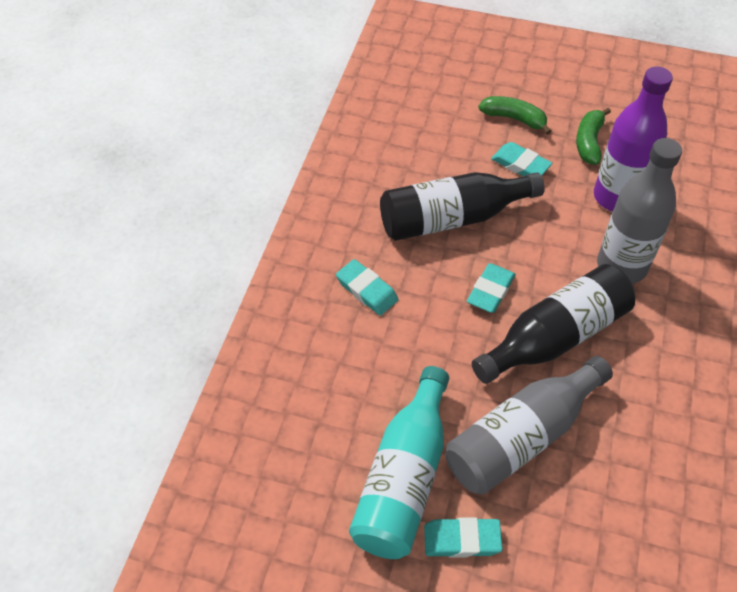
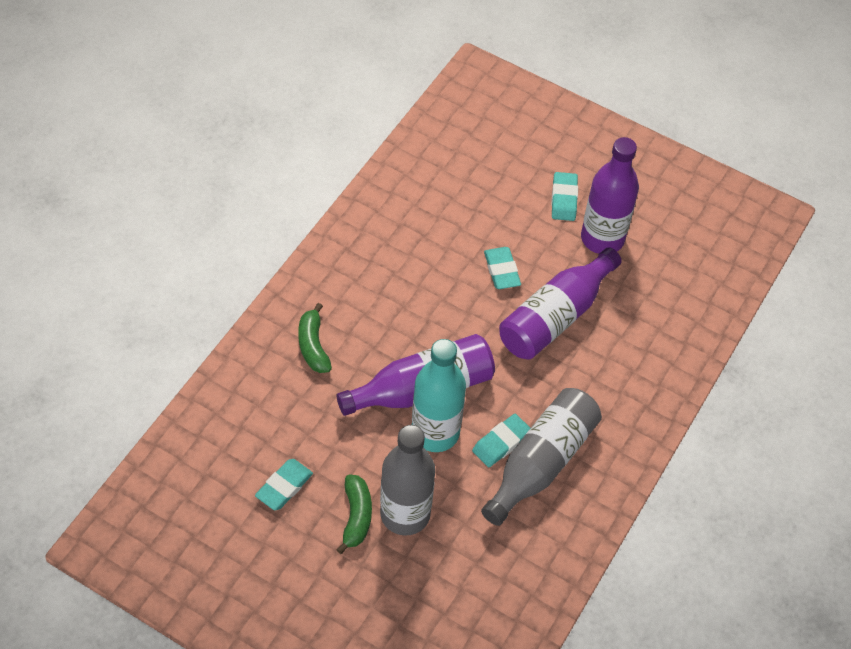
black bottle: [380,172,545,241] [472,264,635,384] = 2 -> none = 0
purple bottle: [594,66,673,212] = 1 -> [337,334,495,416] [499,247,622,360] [581,137,639,254] = 3

